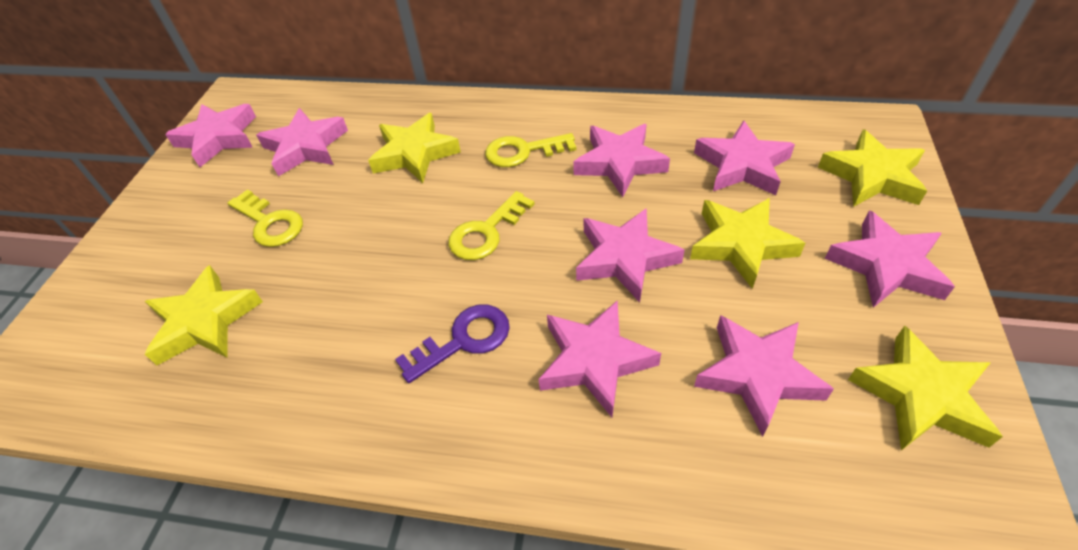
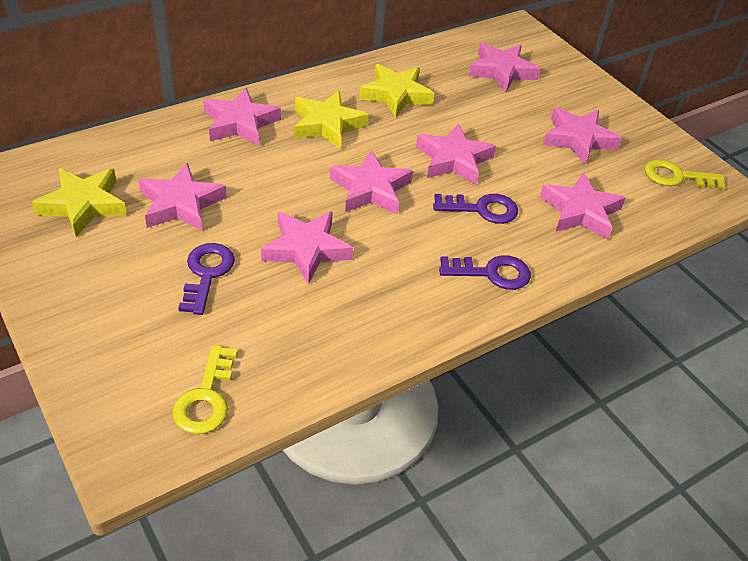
purple key: [395,305,510,383] = 1 -> [178,243,235,315] [433,194,518,224] [439,255,531,290] = 3
yellow key: [227,189,303,247] [448,191,535,260] [485,133,576,167] = 3 -> [172,345,238,434] [644,159,725,190] = 2
yellow star: [145,265,263,365] [368,113,461,183] [690,198,805,289] [818,129,927,207] [848,326,1003,450] = 5 -> [32,168,127,237] [294,91,369,149] [359,64,434,118] = 3

